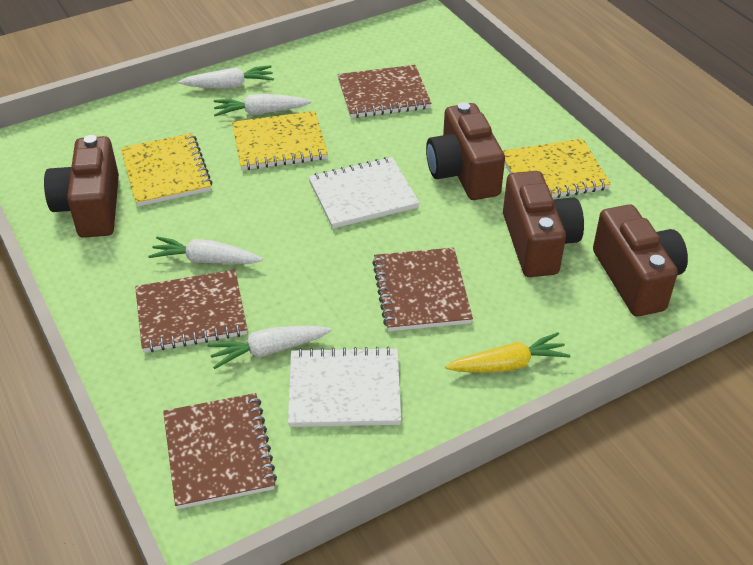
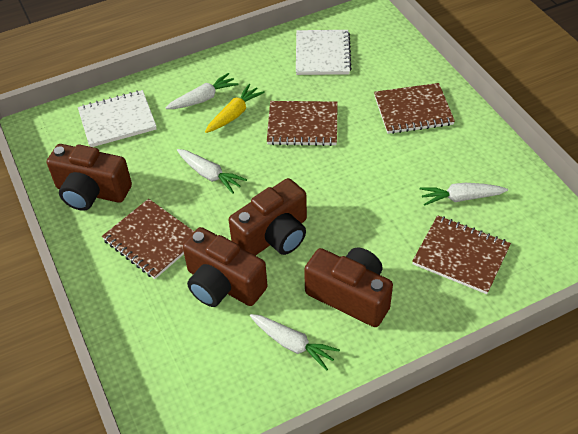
yellow notebook: [121,133,212,207] [232,111,328,170] [503,138,611,198] = 3 -> none = 0

